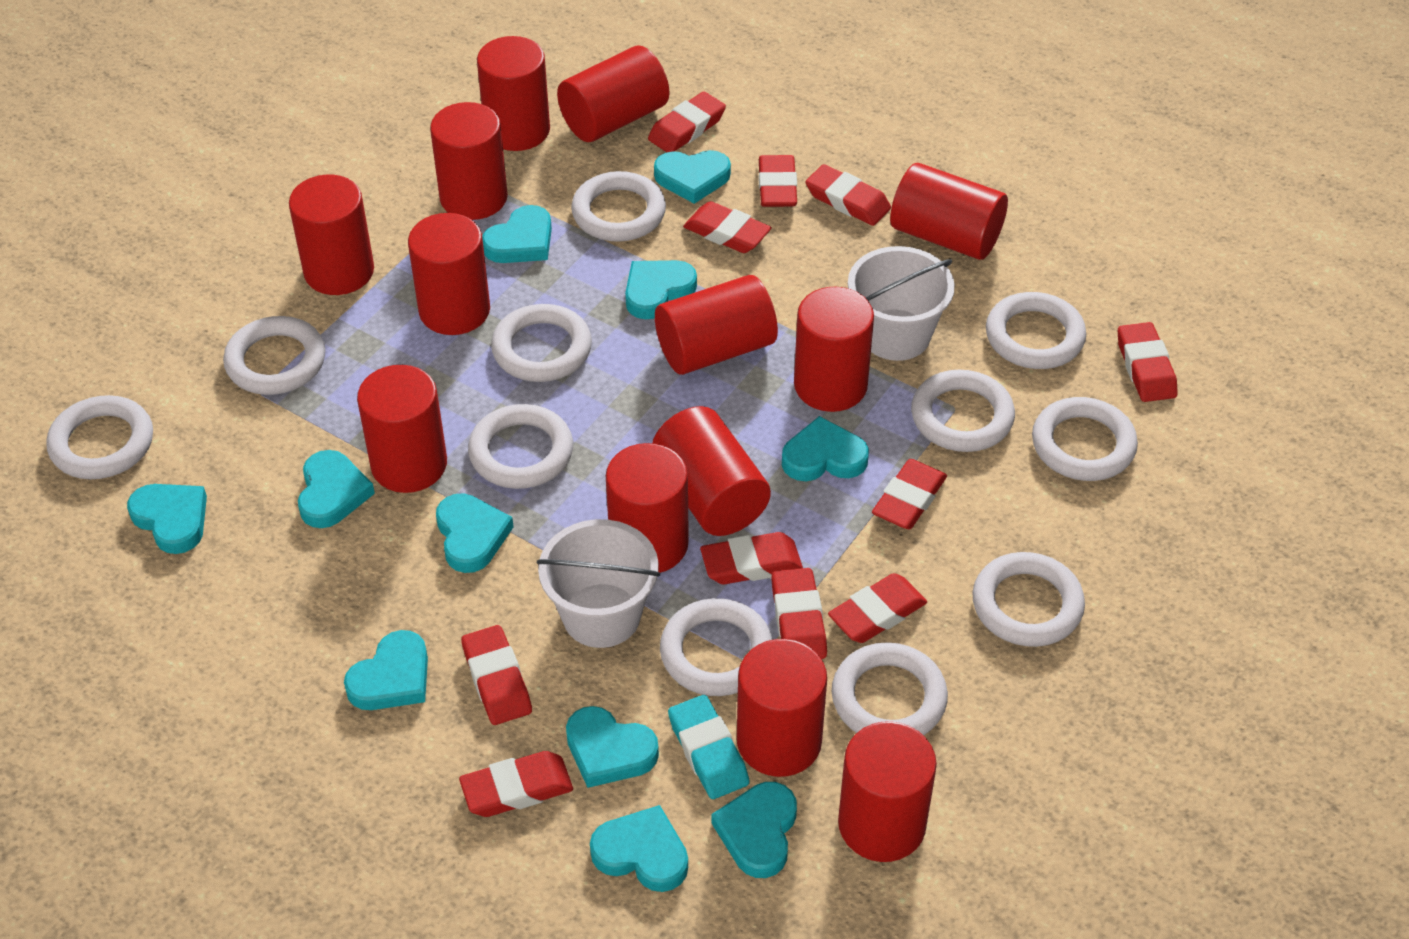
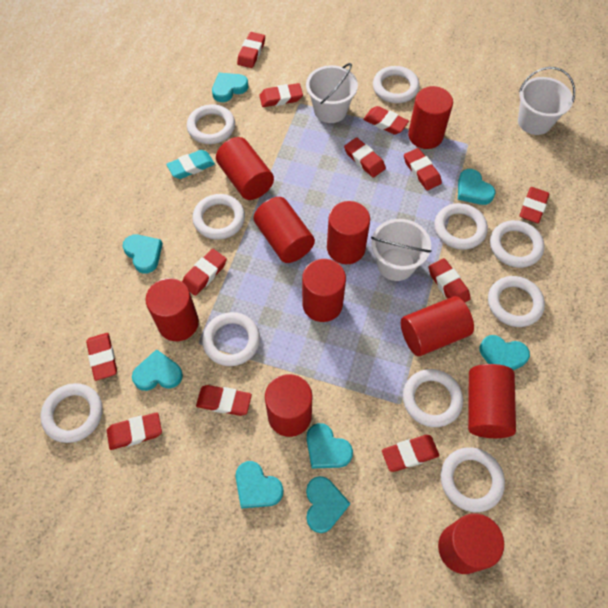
red cylinder: [289,175,374,295] [357,365,447,493] [408,213,490,335] [430,102,508,220] [477,36,550,151] [557,45,669,142] [606,443,689,573] [652,406,771,536] [655,275,778,375] [737,639,827,777] [794,287,874,412] [838,721,937,862] [890,163,1008,260] = 13 -> [146,278,199,341] [216,137,274,200] [253,197,315,263] [265,374,312,437] [302,259,346,322] [327,201,370,264] [401,296,474,356] [408,86,453,149] [438,513,504,574] [468,364,516,438] = 10
red eraser: [459,751,573,817] [461,625,532,725] [648,91,726,152] [683,201,772,253] [700,532,803,585] [758,155,797,207] [771,568,827,659] [806,164,891,226] [828,573,927,643] [872,459,947,529] [1118,322,1178,402] = 11 -> [86,333,117,381] [107,412,162,450] [182,249,227,296] [196,385,252,416] [237,32,265,68] [259,83,303,107] [344,137,386,178] [363,106,409,135] [382,435,439,472] [404,148,442,190] [429,258,471,302] [519,187,549,223] = 12
turquoise heart: [127,484,207,554] [298,450,375,528] [344,630,428,710] [436,493,513,573] [482,205,552,263] [566,706,659,788] [590,805,688,892] [625,260,697,319] [654,150,731,204] [711,782,797,878] [782,416,869,481] = 11 -> [123,235,163,274] [132,349,183,391] [212,73,248,102] [236,461,283,508] [306,476,350,533] [307,423,353,469] [458,169,495,205] [479,335,530,370] = 8
white bucket: [537,519,660,648] [848,246,955,361] = 2 -> [306,63,358,123] [371,219,432,281] [518,67,575,135] = 3
white ring: [46,395,153,479] [223,316,325,395] [468,404,573,489] [491,304,592,382] [571,171,666,242] [660,598,773,696] [832,642,948,736] [911,370,1015,452] [972,552,1085,647] [986,292,1086,369] [1032,397,1138,481] = 11 -> [40,383,103,443] [187,104,235,144] [192,194,245,239] [202,312,260,366] [373,66,420,103] [403,369,463,427] [434,203,488,250] [441,447,505,512] [488,276,545,327] [490,220,544,268] = 10

